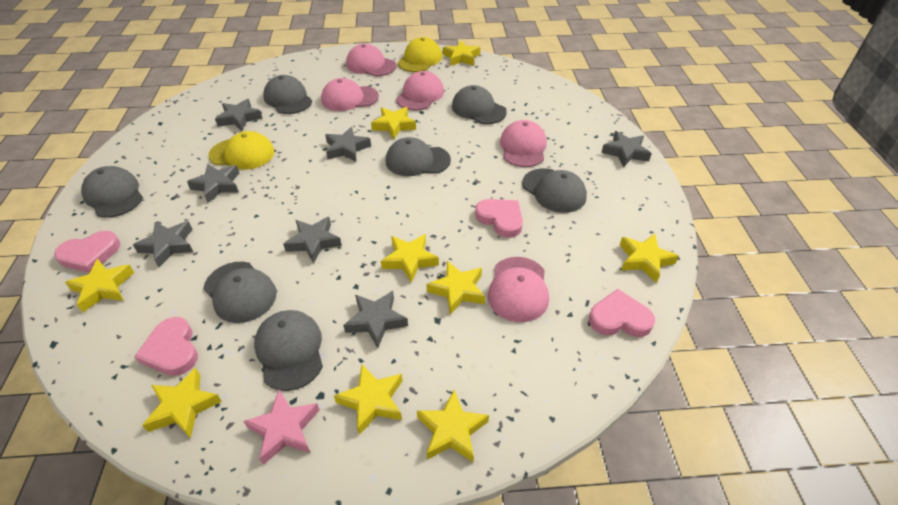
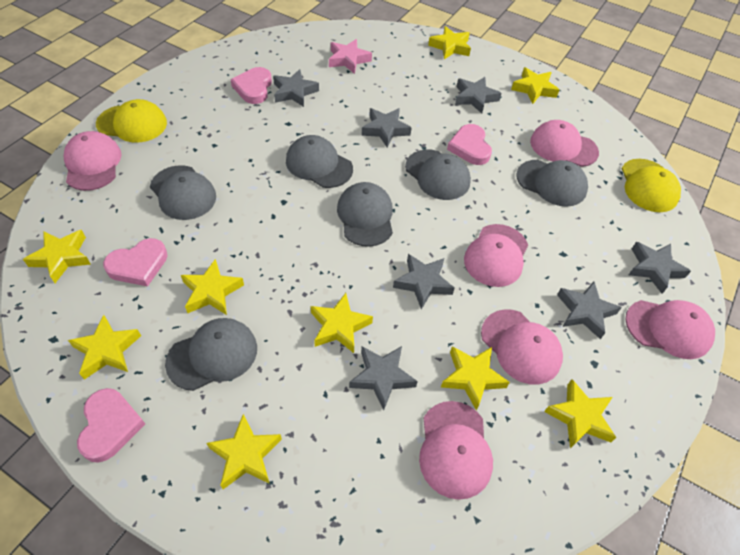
grey cap: [81,166,143,218] [203,262,277,323] [254,310,323,391] [263,75,312,114] [386,137,451,176] [452,85,507,124] [522,168,587,213] = 7 -> [150,165,216,220] [165,318,257,391] [286,135,353,188] [337,182,393,247] [405,149,471,200] [516,160,588,207] = 6
pink cap: [321,78,379,111] [346,44,397,76] [396,71,444,110] [488,257,549,322] [500,120,547,167] = 5 -> [64,131,122,191] [419,401,493,500] [464,224,528,287] [481,309,563,385] [530,120,599,167] [625,300,715,359] = 6

